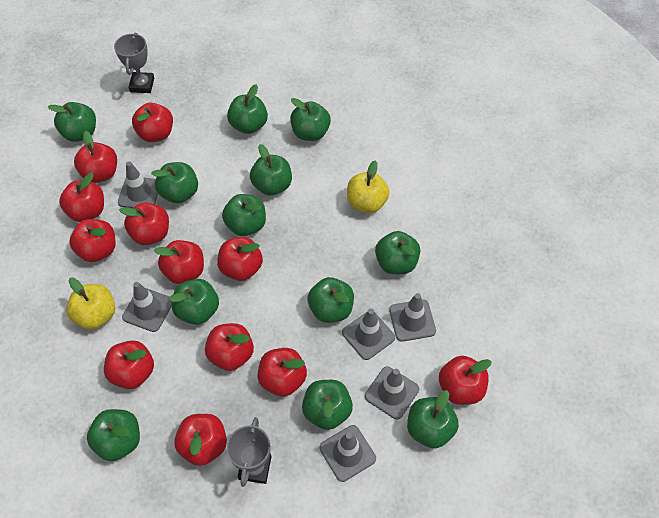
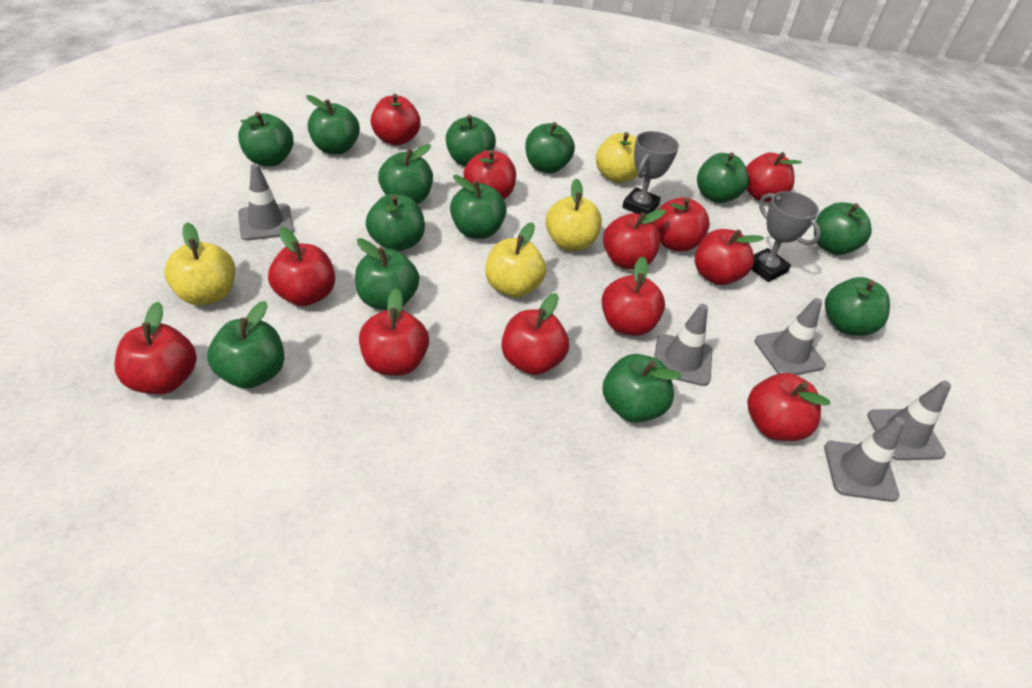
green apple: [48,102,96,142] [87,409,140,461] [151,162,198,203] [169,279,219,325] [222,194,266,236] [227,84,268,134] [250,144,292,196] [290,98,331,141] [302,380,353,430] [308,277,354,323] [375,231,420,274] [407,390,459,448] = 12 -> [207,301,285,389] [238,112,294,166] [306,95,360,154] [355,238,419,310] [366,194,425,251] [378,144,433,204] [446,115,496,167] [450,175,507,239] [525,122,575,173] [603,354,681,423] [697,153,749,203] [814,202,872,255] [825,277,890,336] = 13
grey traffic cone: [118,161,158,208] [122,282,172,332] [320,425,376,482] [342,308,395,360] [365,366,419,420] [389,293,436,342] = 6 -> [238,163,294,240] [654,304,712,386] [755,298,826,375] [824,417,905,502] [867,381,951,460] = 5
yellow apple: [66,278,115,330] [347,161,390,213] = 2 -> [164,222,235,305] [485,222,546,298] [545,179,602,251] [596,132,638,183] = 4

